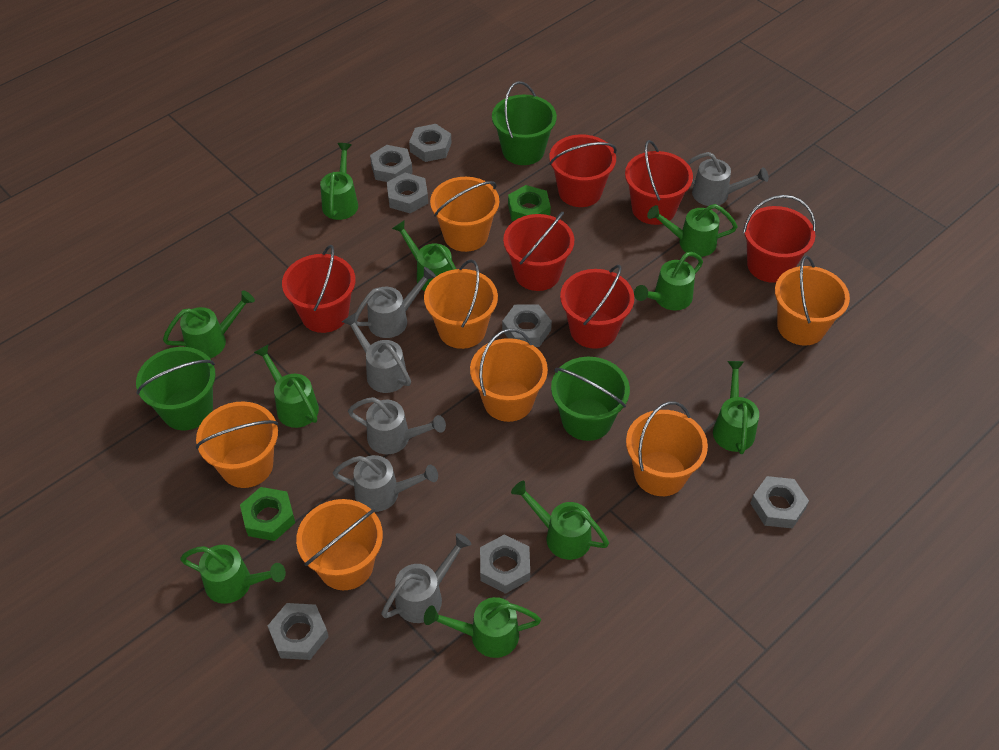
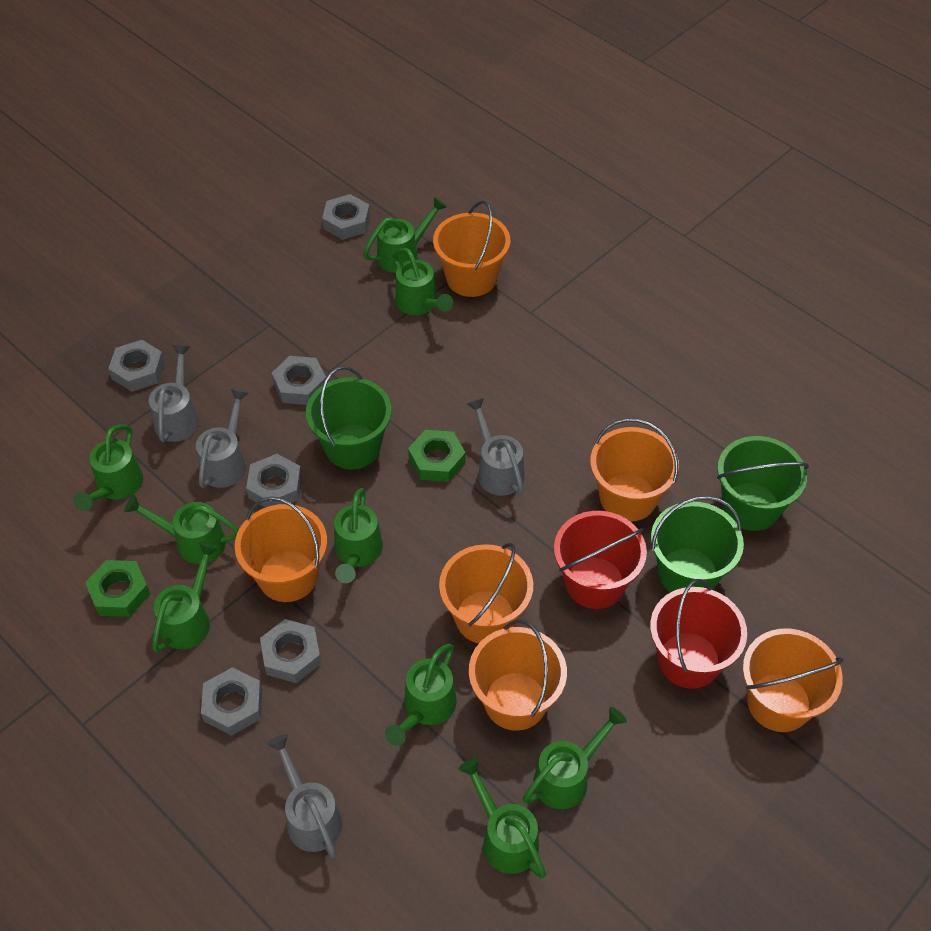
green watering can: [163,291,255,358] [180,545,286,604] [254,345,319,428] [320,143,358,220] [392,220,456,291] [424,597,541,658] [511,481,609,560] [634,252,703,311] [647,204,737,257] [713,361,759,454] = 10 -> [74,424,143,511] [124,495,239,564] [152,542,219,652] [334,488,383,583] [363,197,447,273] [385,644,457,746] [393,248,453,315] [458,758,546,879] [523,707,627,809] = 9
grey nut: [268,603,329,660] [370,145,413,182] [387,173,428,213] [409,124,452,162] [480,534,530,594] [502,305,552,347] [750,476,809,528] = 7 -> [108,340,165,392] [201,667,262,736] [246,454,302,508] [260,619,321,683] [272,356,326,405] [322,194,370,240] = 6
grey watering can: [333,455,438,512] [342,313,411,393] [348,397,446,454] [355,267,436,338] [381,533,472,623] [687,152,769,206] = 6 -> [149,345,199,442] [196,389,249,488] [267,734,343,859] [467,398,525,496] = 4
orange bucket: [196,401,278,488] [296,499,383,590] [424,259,498,349] [430,177,499,252] [470,329,548,422] [626,401,708,496] [775,255,850,346] = 7 -> [235,496,327,602] [433,200,510,297] [439,543,533,644] [469,620,567,731] [590,418,679,522] [743,628,843,732] = 6
red bucket: [282,245,355,333] [503,212,574,291] [549,134,617,207] [560,265,634,349] [625,140,693,225] [743,195,816,283] = 6 -> [554,511,647,609] [650,579,747,689] = 2

